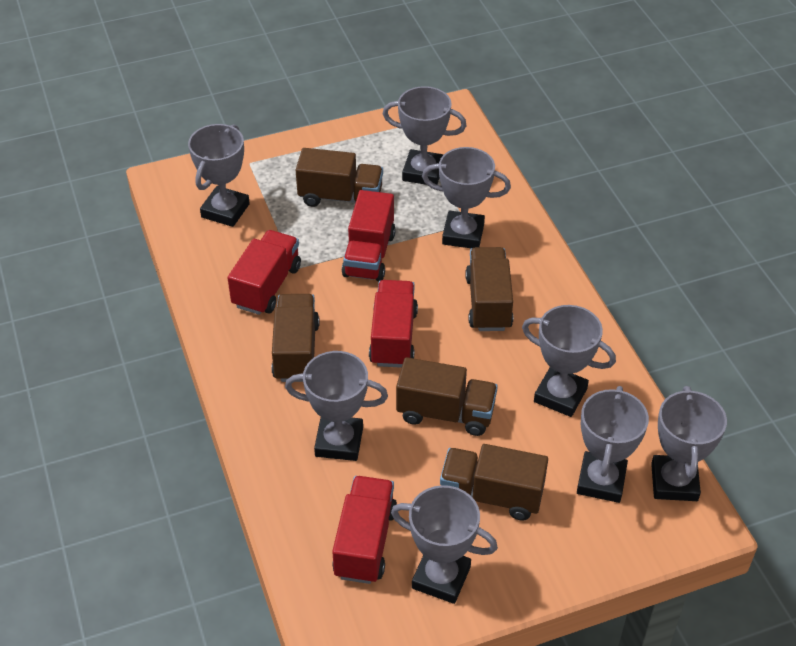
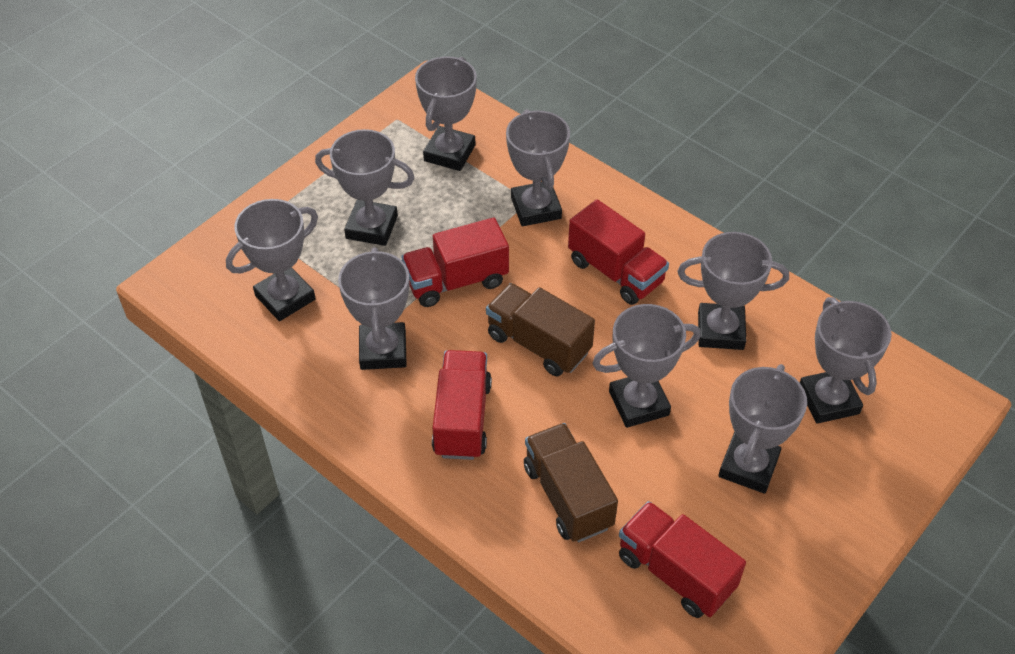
brown truck: [272,294,320,382] [296,148,383,207] [396,357,498,436] [440,444,548,521] [465,247,513,331] = 5 -> [486,283,595,377] [524,423,618,542] = 2
grey trophy: [188,124,250,227] [285,351,388,461] [383,86,467,185] [391,485,498,604] [422,147,511,248] [522,305,616,417] [577,386,649,503] [651,386,727,501] = 8 -> [226,199,318,321] [315,129,415,246] [338,247,409,370] [415,57,477,171] [506,109,570,226] [592,304,701,428] [678,232,789,350] [718,364,807,494] [800,297,892,424] = 9

